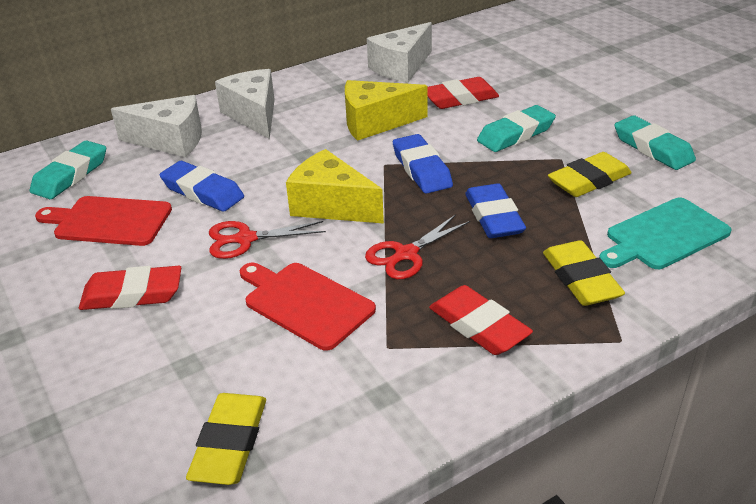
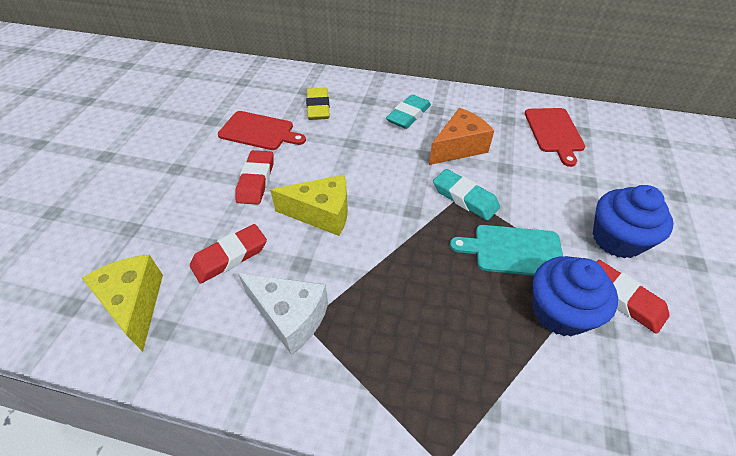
blue cupcake: none = 0 -> [533,256,618,336] [593,185,674,258] = 2
blue eraser: [160,161,244,212] [393,134,453,194] [465,183,526,238] = 3 -> none = 0
orange cheese: none = 0 -> [429,108,494,165] = 1
red scissors: [209,221,326,259] [365,214,471,279] = 2 -> none = 0
turquoise eraser: [30,140,106,199] [477,105,556,152] [614,115,696,170] = 3 -> [386,95,431,129] [433,169,500,221] = 2
white cheese: [111,95,202,157] [215,69,275,139] [367,22,432,83] = 3 -> [238,273,328,355] = 1
yellow eraser: [186,393,266,485] [543,240,625,306] [548,152,632,197] = 3 -> [306,88,330,120] = 1

